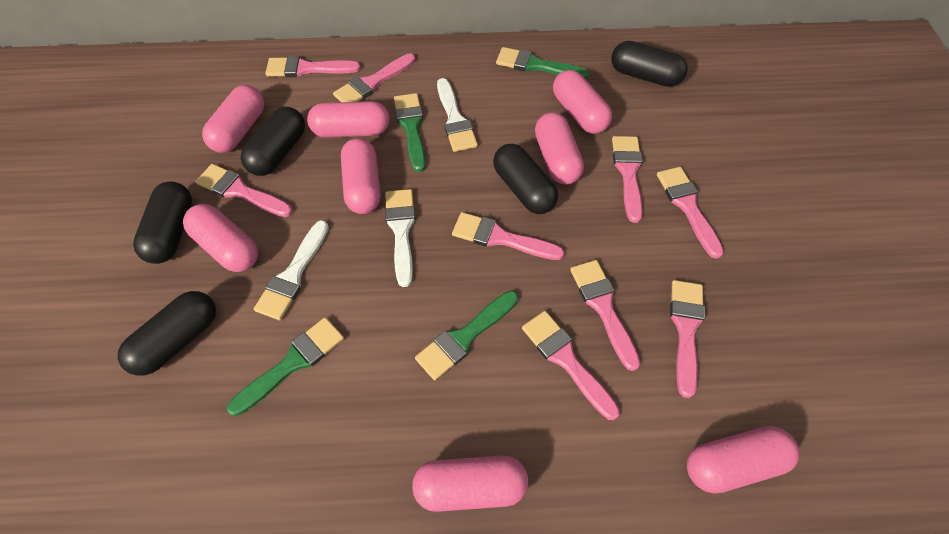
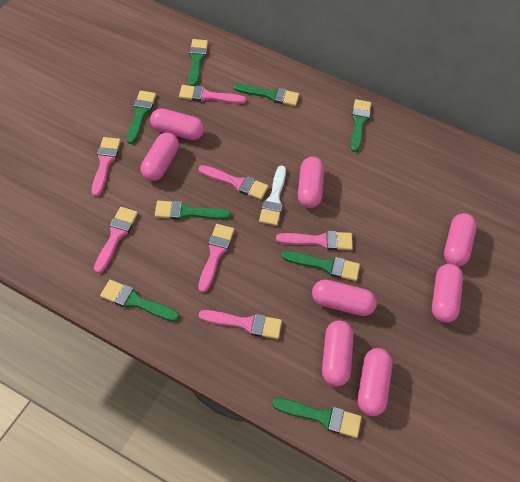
black capsule: [118,291,216,376] [133,181,192,264] [241,107,305,176] [493,144,558,214] [611,41,688,87] = 5 -> none = 0
green brush: [227,317,344,416] [394,93,426,172] [415,291,518,380] [496,47,589,79] = 4 -> [100,280,179,322] [127,91,156,144] [155,201,231,220] [189,39,208,86] [234,83,299,106] [272,398,362,438] [282,251,360,281] [350,99,371,152] = 8
pink brush: [195,164,293,217] [266,56,361,77] [333,53,415,102] [452,212,564,260] [522,311,620,420] [570,260,640,371] [612,136,643,223] [657,167,724,259] [670,280,705,398] = 9 -> [92,137,121,196] [94,207,138,274] [179,85,246,104] [198,224,234,293] [199,165,268,200] [199,310,282,339] [276,231,353,250] = 7
white brush: [254,220,329,320] [385,189,415,287] [437,78,478,152] = 3 -> [259,166,286,226] = 1

